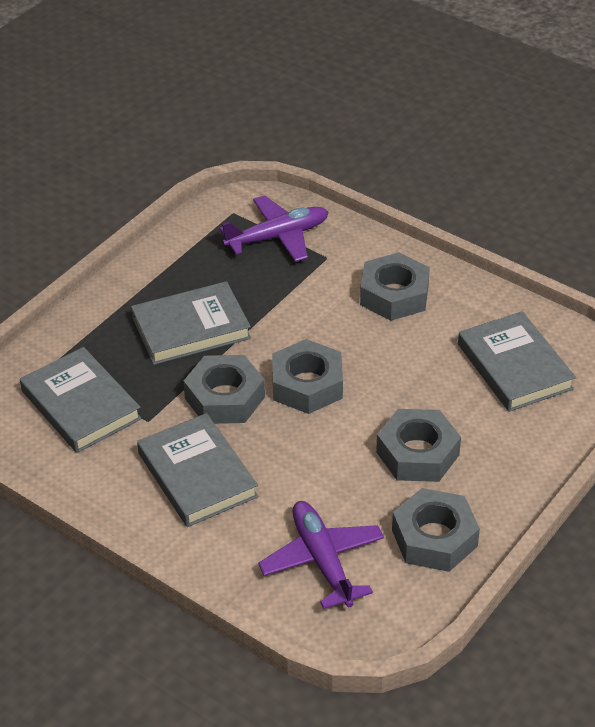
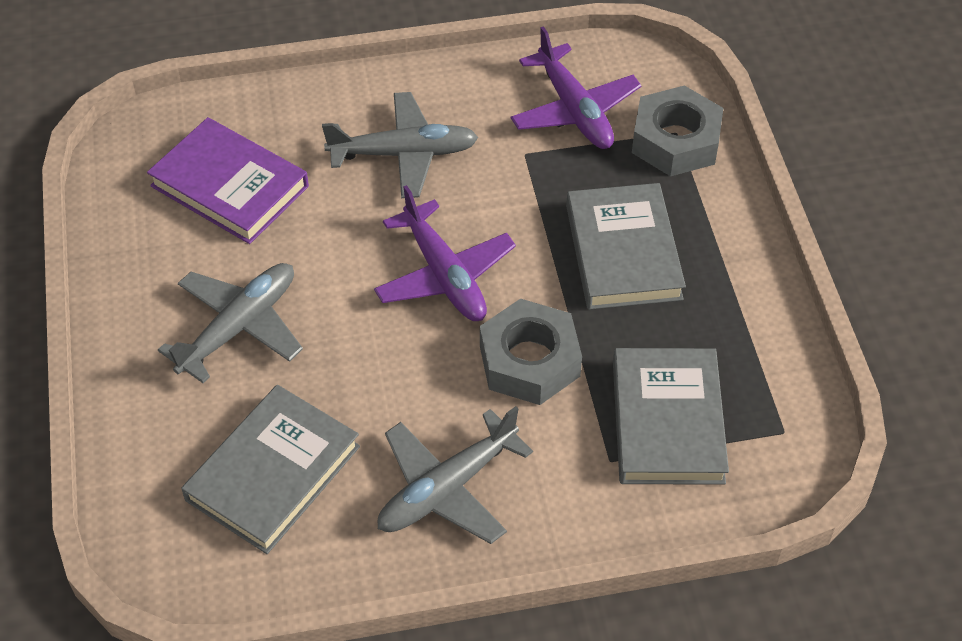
grey book: [20,347,142,453] [131,281,251,365] [137,413,258,527] [458,311,576,412] = 4 -> [181,385,360,554] [566,183,686,310] [613,348,729,485] = 3
grey nut: [184,355,265,424] [272,339,343,414] [360,252,430,321] [376,409,461,482] [392,488,480,572] = 5 -> [480,299,582,405] [632,85,723,176] = 2
grey plane: none = 0 -> [158,263,303,383] [322,92,478,198] [377,406,533,544] = 3
purple book: none = 0 -> [147,117,309,244] = 1

